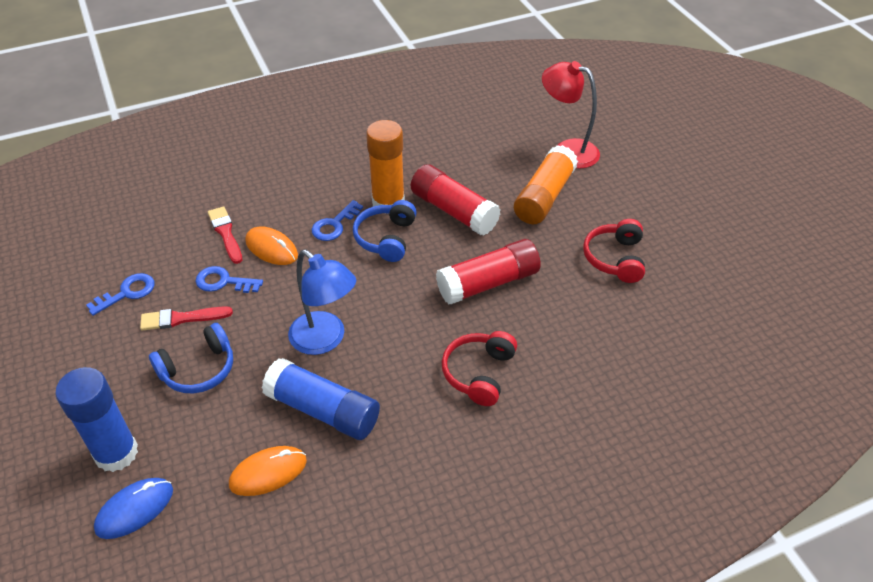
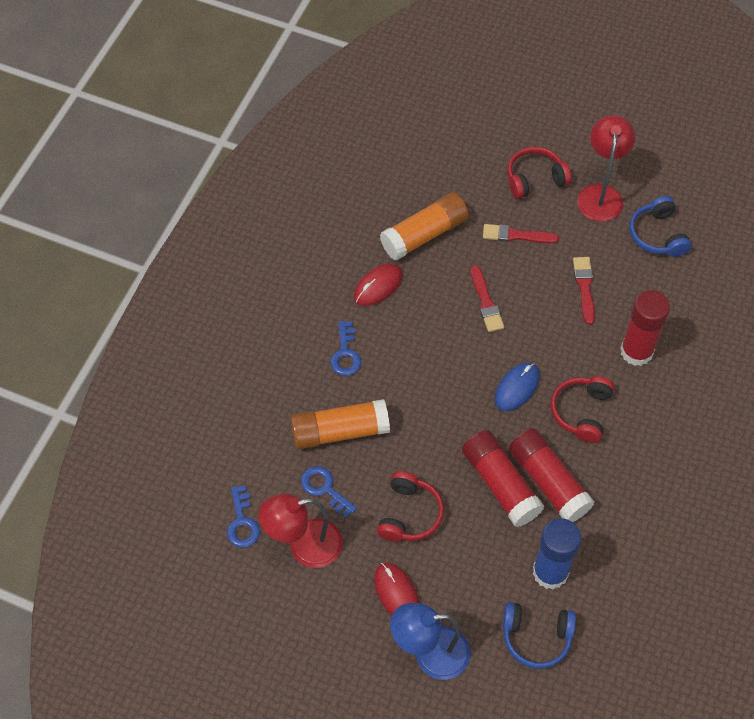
blue glue stick: [55,367,138,472] [262,358,380,440] = 2 -> [533,518,581,590] = 1
orange mouse: [229,446,307,496] [245,227,298,265] = 2 -> none = 0
red brush: [140,306,233,331] [208,206,242,264] = 2 -> [470,265,504,332] [483,224,559,243] [573,257,595,325] = 3
red glue stick: [411,164,501,236] [436,239,541,304] = 2 -> [462,430,544,527] [509,428,595,522] [620,290,670,366] = 3
red headphones: [442,331,517,406] [583,219,645,283] = 2 -> [377,471,444,542] [508,147,572,199] [551,376,614,443] = 3
red lamp: [542,61,600,168] = 1 -> [259,494,343,568] [577,115,635,222] = 2
red mouse: none = 0 -> [354,264,403,306] [374,562,419,615] = 2

